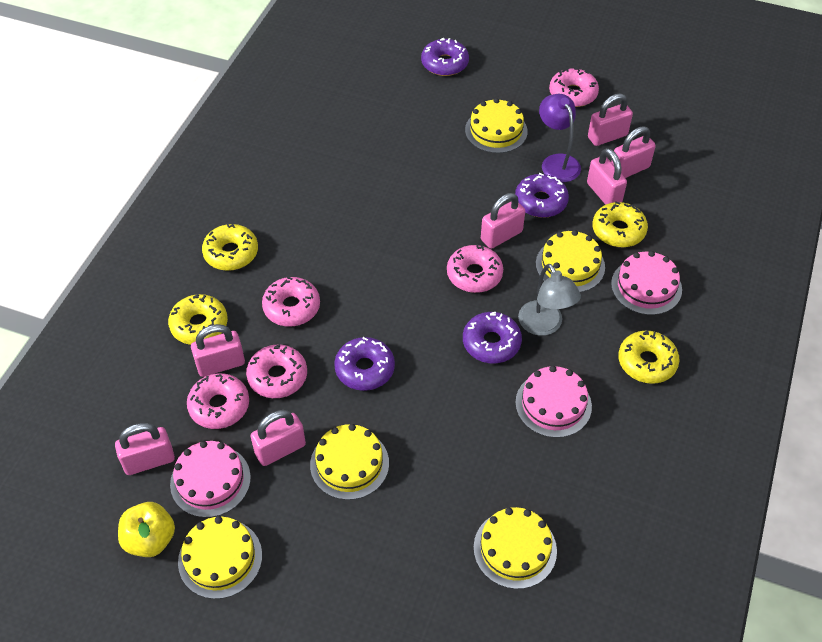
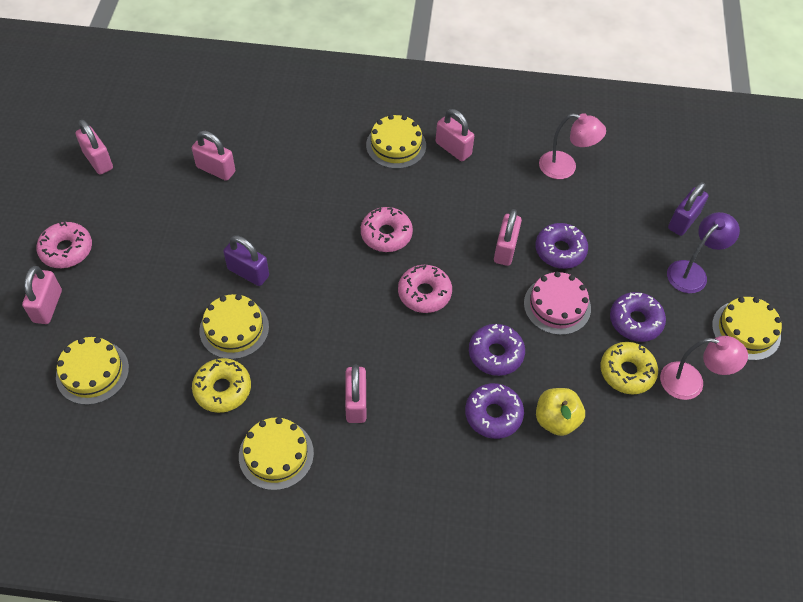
grey lamp: [518,264,581,336] = 1 -> none = 0
pink cake: [170,441,251,518] [515,366,592,438] [611,251,682,315] = 3 -> [524,272,591,335] = 1
pink donut: [187,373,249,429] [246,344,307,398] [262,277,320,327] [447,244,503,293] [549,68,599,107] = 5 -> [36,221,92,268] [361,207,413,252] [398,265,452,313] = 3
pink lamp: none = 0 -> [539,113,606,179] [660,336,748,400] = 2
pink padlock: [115,423,175,475] [191,324,245,377] [251,410,306,466] [481,193,525,249] [587,148,627,205] [588,93,633,146] [611,126,656,178] = 7 -> [22,266,62,324] [75,120,113,175] [192,131,235,181] [345,365,366,423] [436,109,474,161] [494,209,522,266] = 6
purple padlock: none = 0 -> [223,235,269,286] [668,182,709,236] = 2
yellow donut: [168,294,228,345] [202,223,258,271] [592,201,648,247] [618,330,679,384] = 4 -> [192,358,251,413] [601,342,658,395] = 2

